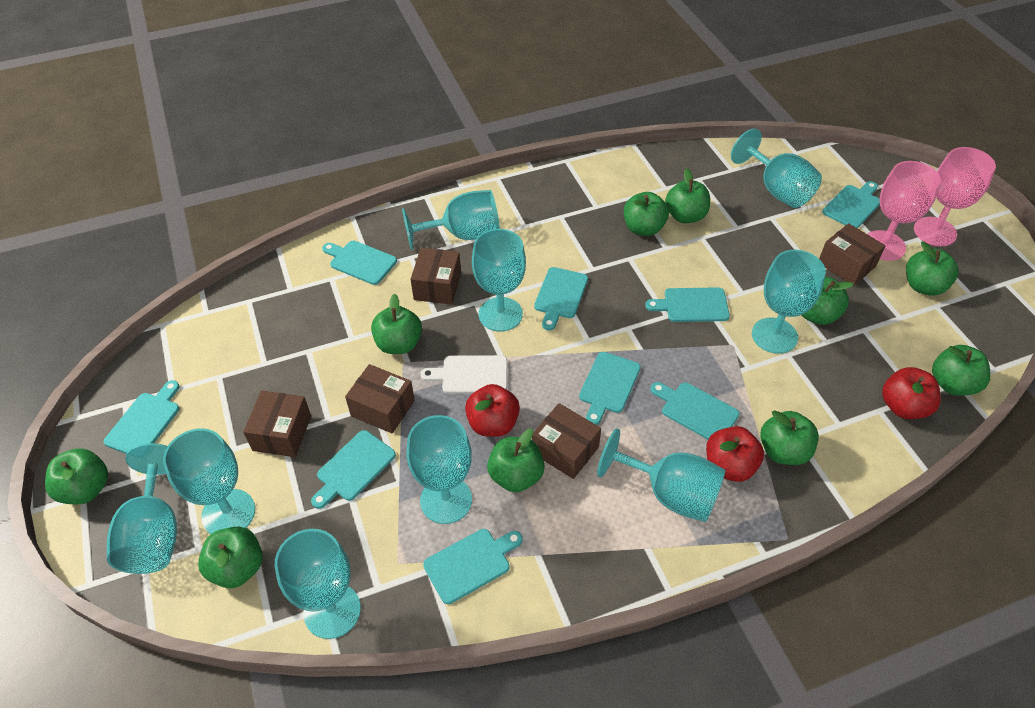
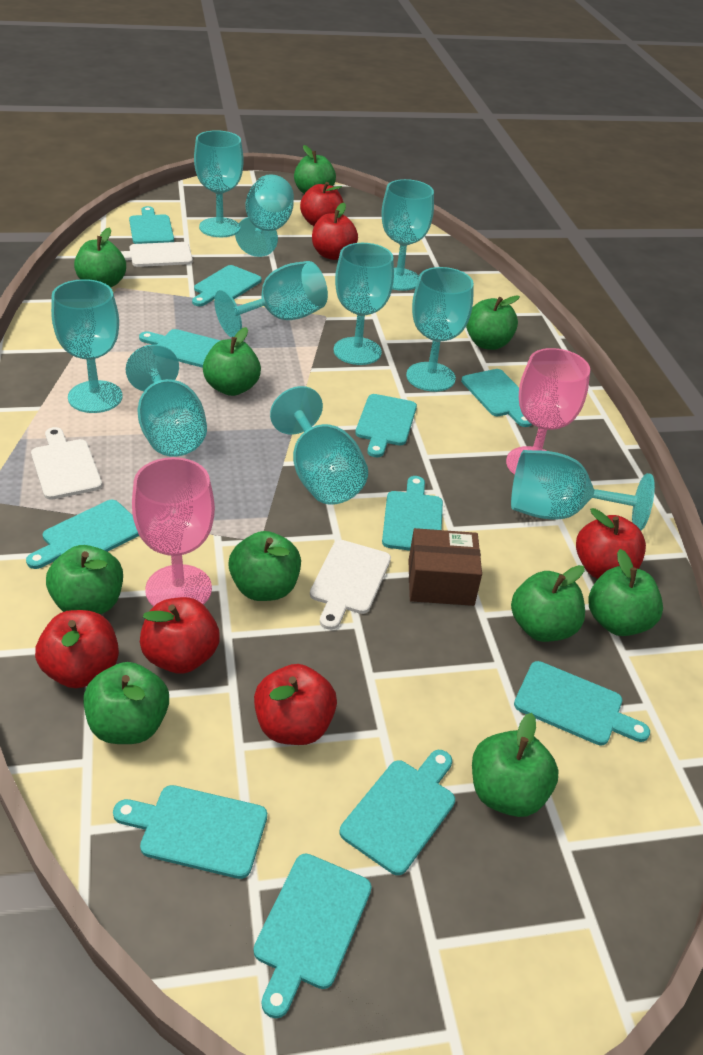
brown box: [243,391,311,457] [345,364,415,434] [410,248,461,305] [532,403,601,479] [819,223,886,286] = 5 -> [408,528,482,606] = 1
red apple: [465,384,520,437] [706,426,764,482] [882,367,941,419] = 3 -> [35,610,119,688] [140,597,220,674] [254,664,337,745] [300,182,344,226] [312,203,358,260] [576,508,646,579] = 6
turquoise cutting board: [104,380,180,454] [311,430,396,509] [322,241,397,285] [423,529,523,604] [534,267,588,330] [579,352,641,425] [645,287,730,322] [650,382,739,440] [822,181,880,228] = 9 -> [26,500,139,569] [113,785,267,879] [129,206,174,244] [139,329,221,368] [192,265,262,306] [254,854,372,1018] [340,750,455,875] [355,394,417,457] [382,476,443,551] [461,369,532,427] [514,661,650,746] = 11
turquoise goblet: [107,443,177,574] [163,428,255,534] [275,529,361,639] [402,190,500,250] [407,415,472,524] [472,229,526,332] [597,428,726,522] [731,129,822,208] [752,250,826,354] = 9 -> [51,279,123,413] [126,344,207,457] [194,130,244,237] [214,261,328,337] [235,174,294,257] [270,386,368,505] [334,243,394,365] [382,179,434,291] [406,267,474,392] [511,450,655,531] = 10
white cutting board: [420,355,507,394] = 1 -> [31,427,102,500] [120,242,193,267] [310,540,391,630] = 3

